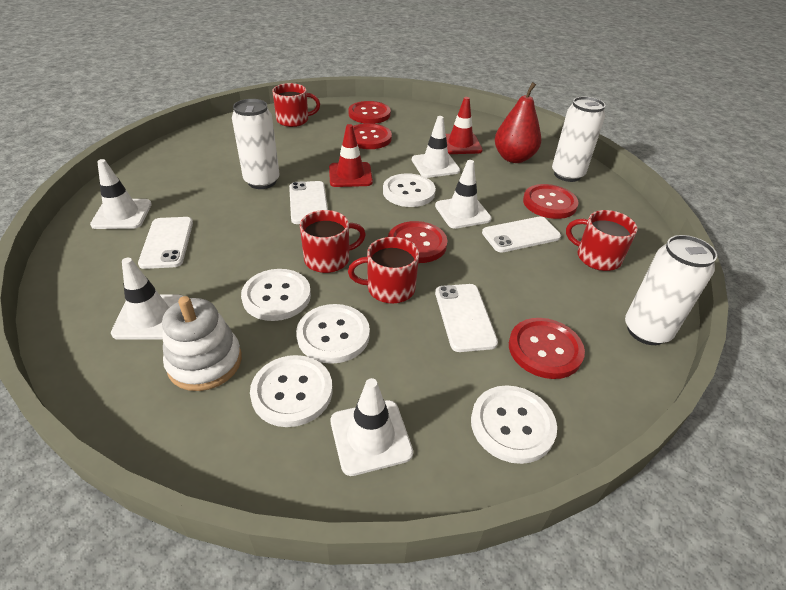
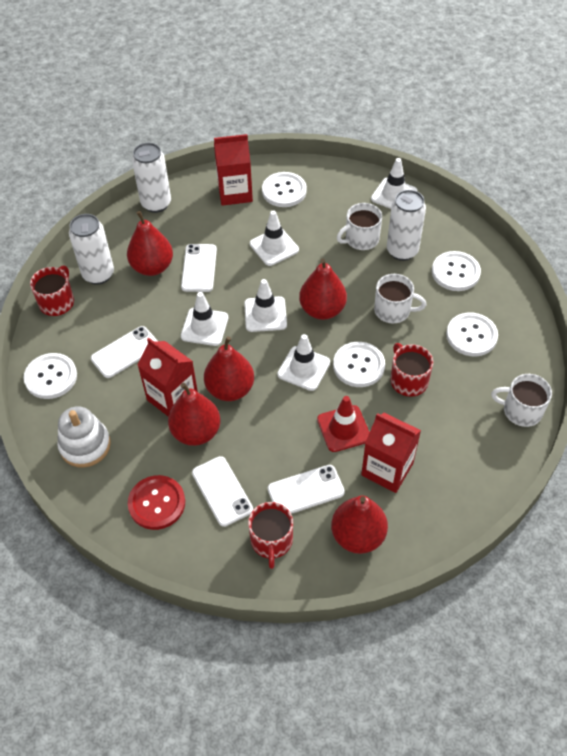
red button: [349,101,391,124] [353,123,392,149] [388,221,447,263] [509,318,585,379] [523,184,579,219] = 5 -> [128,475,185,530] = 1
red carton: none = 0 -> [138,338,198,417] [214,134,253,206] [361,413,421,493] = 3
red mug: [272,83,320,127] [300,210,366,273] [348,237,419,303] [566,210,638,271] = 4 -> [30,265,74,316] [248,502,293,569] [390,343,433,397] = 3
red pear: [495,82,541,163] = 1 -> [127,211,173,276] [168,383,220,446] [204,336,254,401] [299,258,347,320] [331,495,388,554] = 5
red traffic cone: [329,124,373,187] [446,97,483,154] = 2 -> [317,396,370,452] = 1
white mug: none = 0 -> [337,203,382,250] [374,274,427,323] [491,374,552,427] = 3

